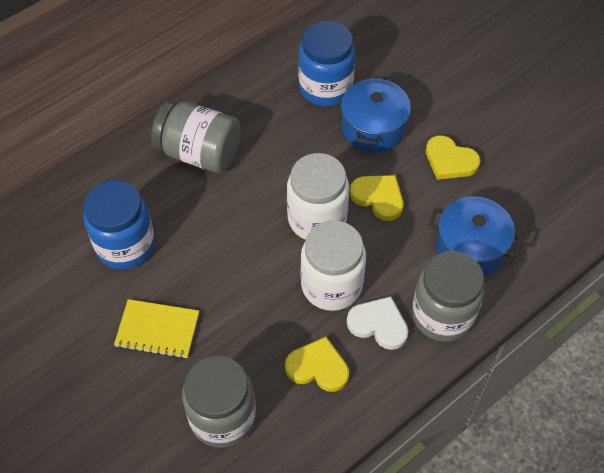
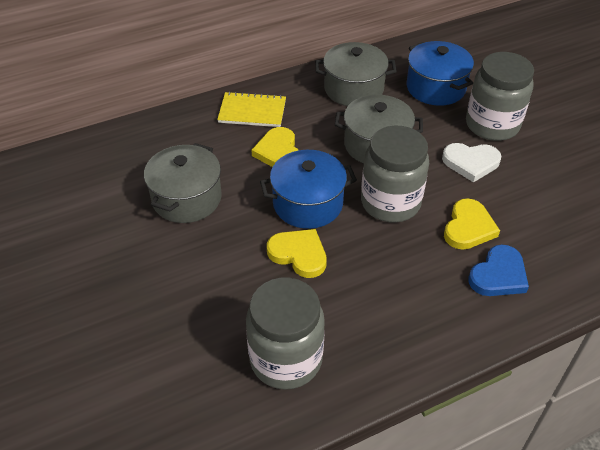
blue heart: none = 0 -> [468,244,529,296] = 1
blue jar: [83,180,155,270] [298,21,355,107] = 2 -> none = 0
grey pot: none = 0 -> [144,143,222,223] [315,42,397,106] [335,95,423,163] = 3
white jar: [287,153,349,240] [300,221,366,311] = 2 -> none = 0

